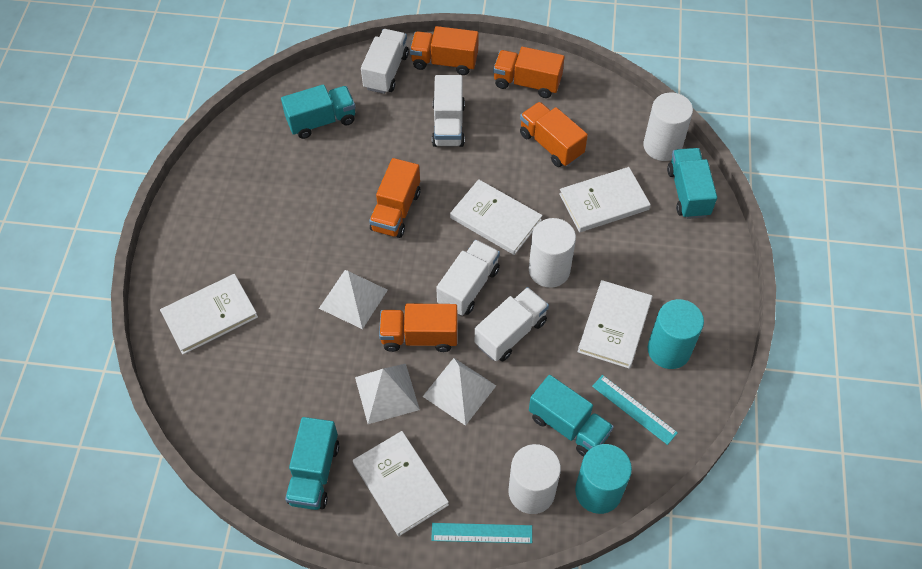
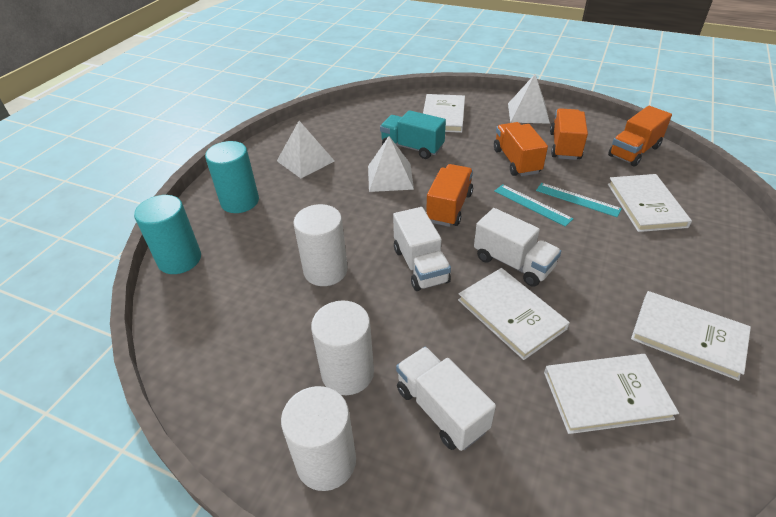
orange truck: [369,158,420,238] [379,303,458,352] [410,26,479,75] [493,47,565,98] [520,102,588,167] = 5 -> [426,164,473,227] [494,122,548,176] [550,108,588,160] [608,106,672,167] = 4
turquoise truck: [281,84,356,139] [285,417,339,510] [529,375,614,457] [667,148,717,219] = 4 -> [380,110,446,159] = 1
white truck: [361,29,409,94] [432,75,465,147] [436,240,500,316] [475,287,549,361] = 4 -> [393,207,451,291] [396,347,496,451] [474,208,561,287] = 3

